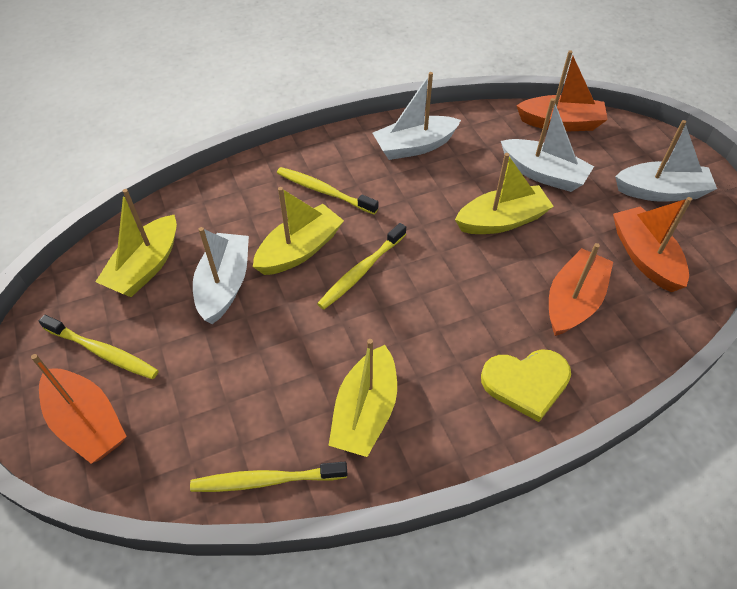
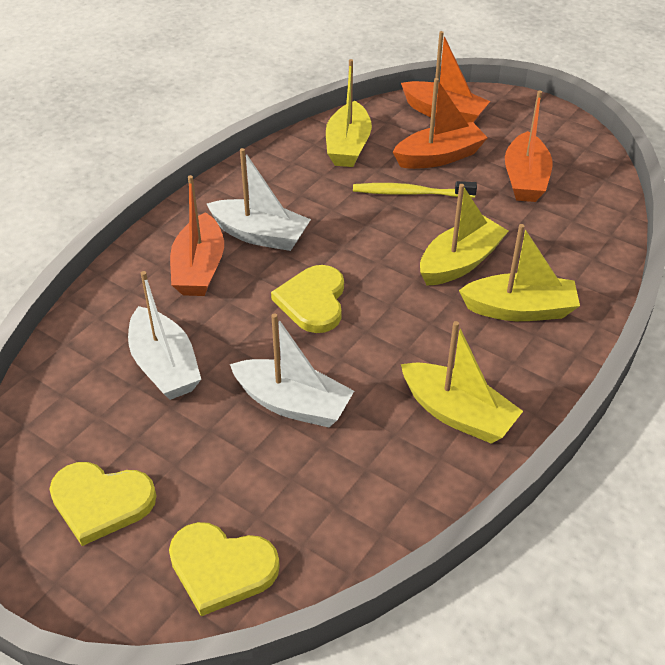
white boat: [193,227,249,324] [373,72,461,160] [501,98,594,192] [615,120,717,202] = 4 -> [128,271,201,400] [207,148,311,251] [230,313,354,428] = 3
yellow heart: [481,349,571,422] = 1 -> [50,462,156,546] [169,522,280,616] [271,265,344,333] = 3
yellow toothbrush: [39,315,159,379] [190,462,347,492] [277,167,378,215] [317,223,406,309] = 4 -> [353,181,477,198] = 1

